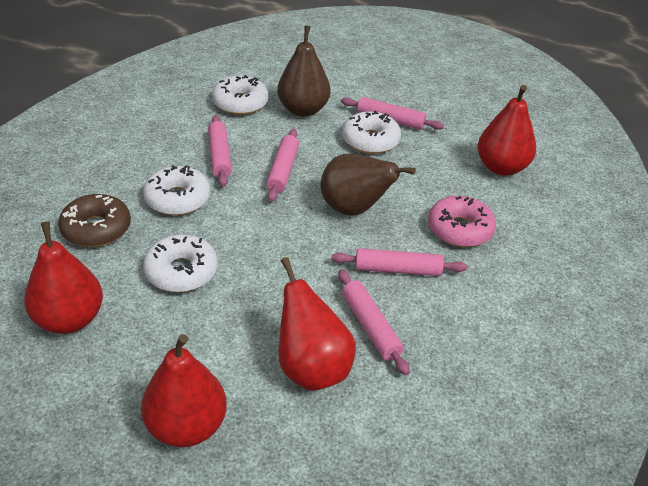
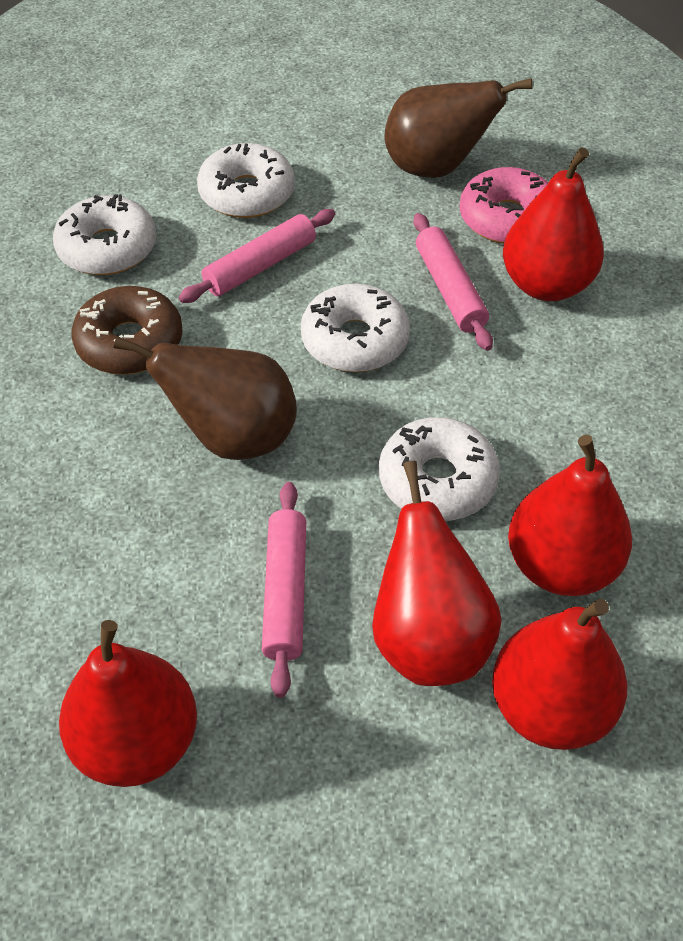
pink rolling pin: [208,115,232,187] [266,129,299,202] [332,248,467,276] [338,269,410,375] [341,97,444,130] = 5 -> [179,209,335,303] [262,482,306,698] [413,213,493,351] = 3
red pear: [24,221,103,334] [141,334,227,447] [279,257,356,391] [478,85,536,176] = 4 -> [59,620,197,787] [372,461,502,686] [492,599,627,750] [503,147,604,301] [508,435,632,596] = 5

